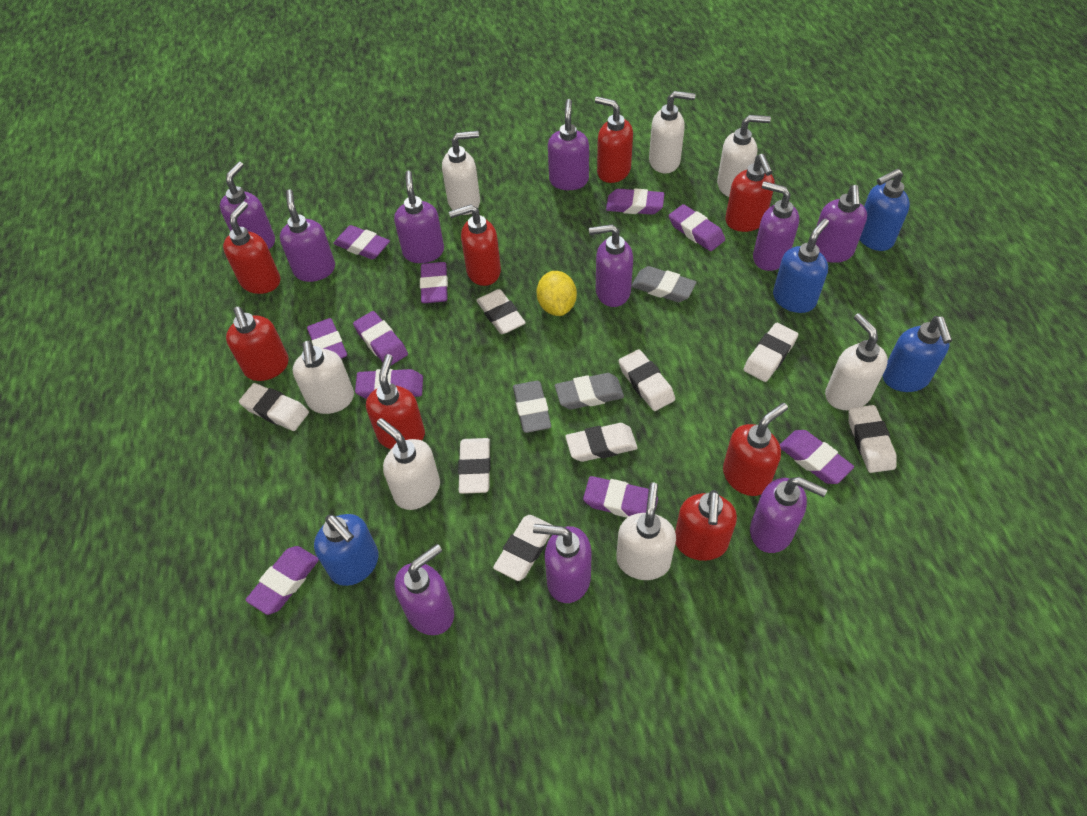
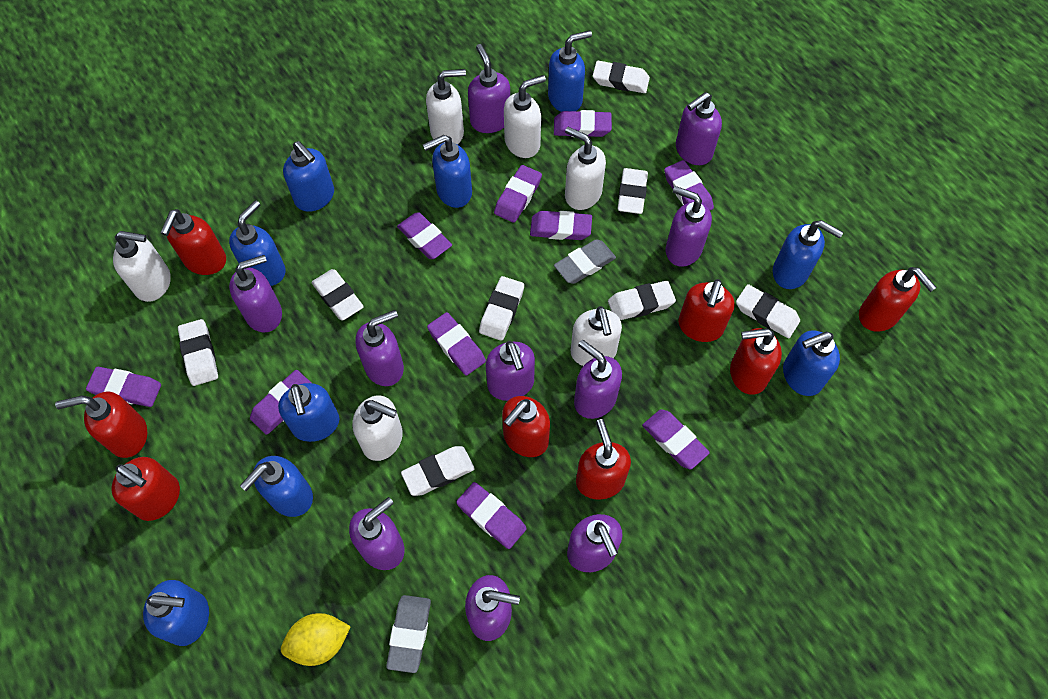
blue soap dispenser: [314,514,379,586] [773,218,829,313] [859,169,910,251] [882,316,952,392] = 4 -> [143,580,209,646] [229,200,286,286] [240,456,313,517] [278,383,339,442] [283,141,334,212] [423,135,472,208] [548,30,592,112] [773,220,843,289] [783,330,840,396] = 9
grey eraser: [513,381,551,433] [555,373,624,409] [631,266,696,302] = 3 -> [386,595,431,673] [554,239,616,284] = 2
white soap dispenser: [293,340,354,414] [376,418,440,510] [442,131,480,215] [616,482,676,580] [649,91,696,174] [717,115,771,197] [825,313,888,410] = 7 -> [113,231,171,302] [353,395,403,461] [426,69,466,145] [504,75,546,158] [565,127,606,210] [570,306,622,366] = 6

